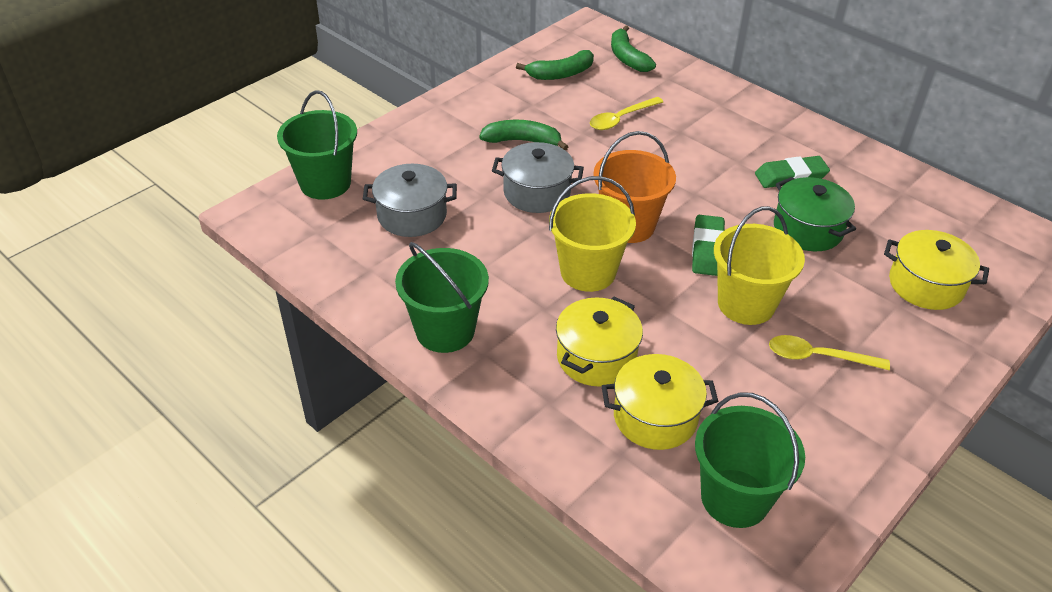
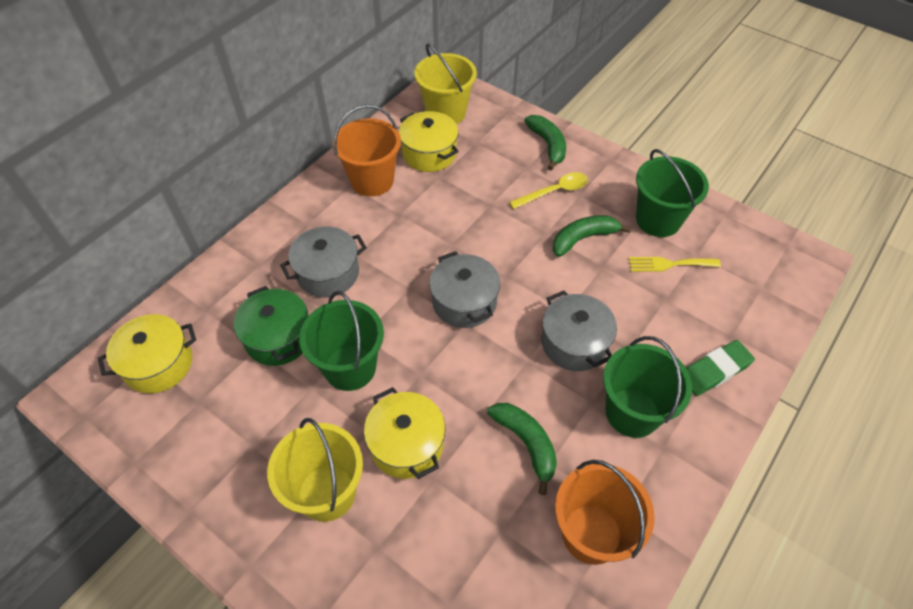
green eraser: [692,215,725,276] [755,156,830,188] = 2 -> [686,340,755,396] = 1
grey pot: [363,164,457,237] [492,142,584,213] = 2 -> [280,227,367,298] [429,251,500,328] [541,291,617,371] = 3
orange bucket: [593,131,676,243] = 1 -> [333,105,401,197] [555,460,655,565] = 2
yellow fork: none = 0 -> [629,257,721,272] = 1
yellow spoon: [590,97,663,130] [769,335,890,370] = 2 -> [509,172,588,209] = 1

